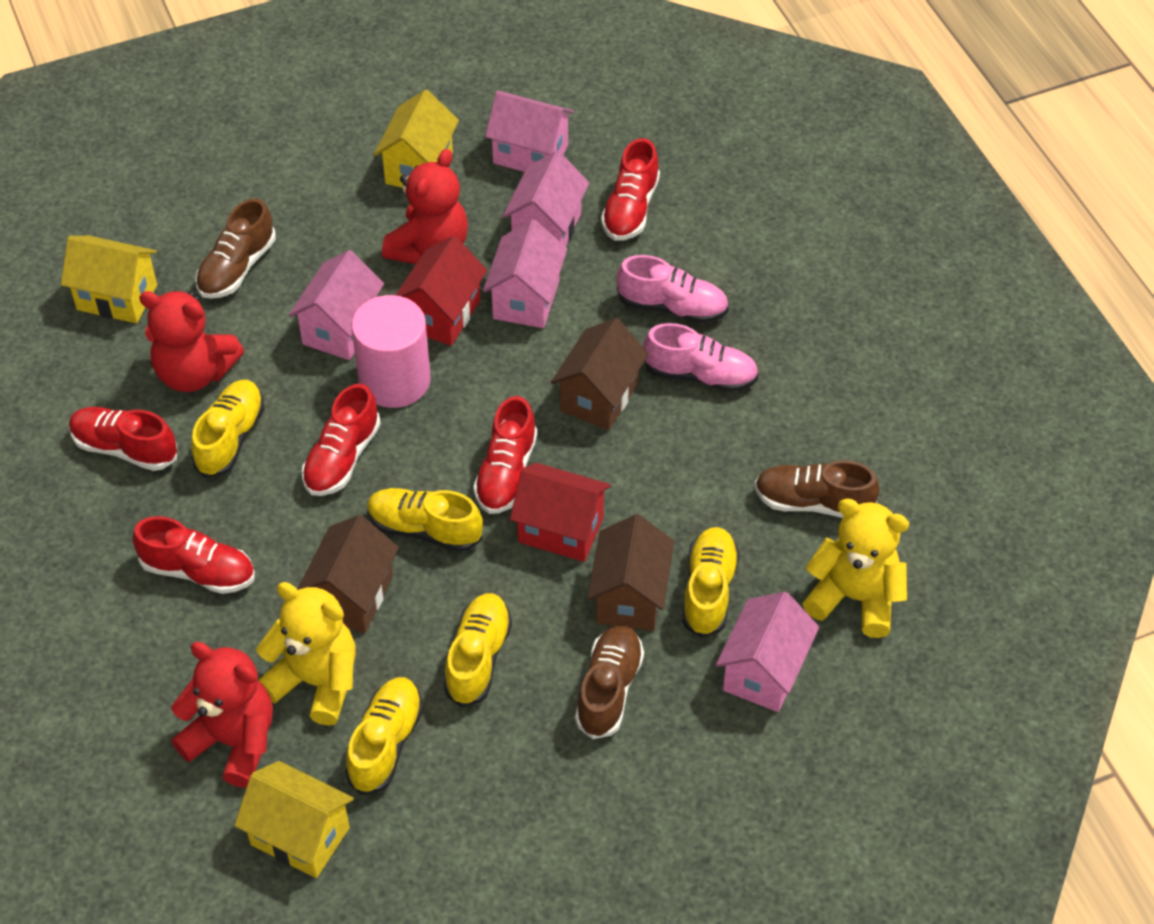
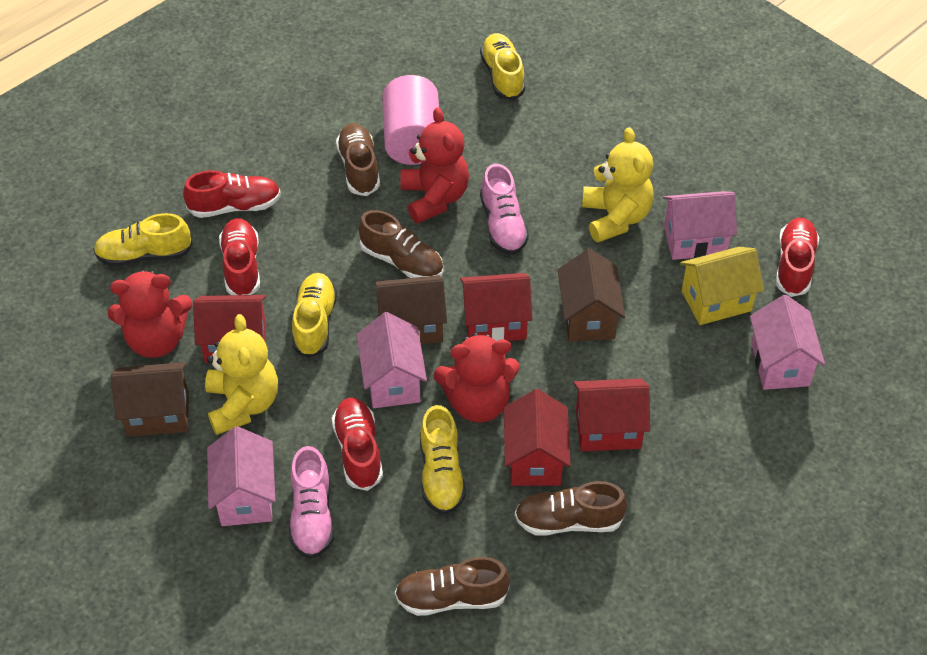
brown shoe: [195,198,276,299] [575,624,644,739] [755,460,880,518] = 3 -> [336,123,380,196] [359,210,443,278] [395,557,510,616] [515,481,627,536] = 4
pink house: [289,250,384,360] [483,219,567,328] [485,90,574,172] [503,151,589,247] [716,592,819,712] = 5 -> [207,426,276,526] [357,312,427,408] [663,191,737,260] [750,295,825,390] = 4
red house: [396,236,487,346] [510,463,611,562] = 2 -> [193,295,266,363] [460,273,533,341] [504,389,571,486] [574,378,650,451] = 4
red shoe: [69,407,177,471] [132,516,255,594] [302,384,381,496] [473,396,537,514] [601,138,660,241] = 5 -> [183,170,281,218] [219,218,260,295] [332,398,383,491] [776,218,819,297] = 4
yellow house: [61,236,157,323] [234,761,354,878] [374,90,459,188] = 3 -> [680,247,764,325] = 1
yellow shoe: [191,380,264,478] [345,677,423,795] [367,488,483,552] [443,593,512,707] [682,527,740,638] = 5 -> [94,213,192,267] [292,273,337,358] [420,405,466,515] [480,33,526,100] = 4

